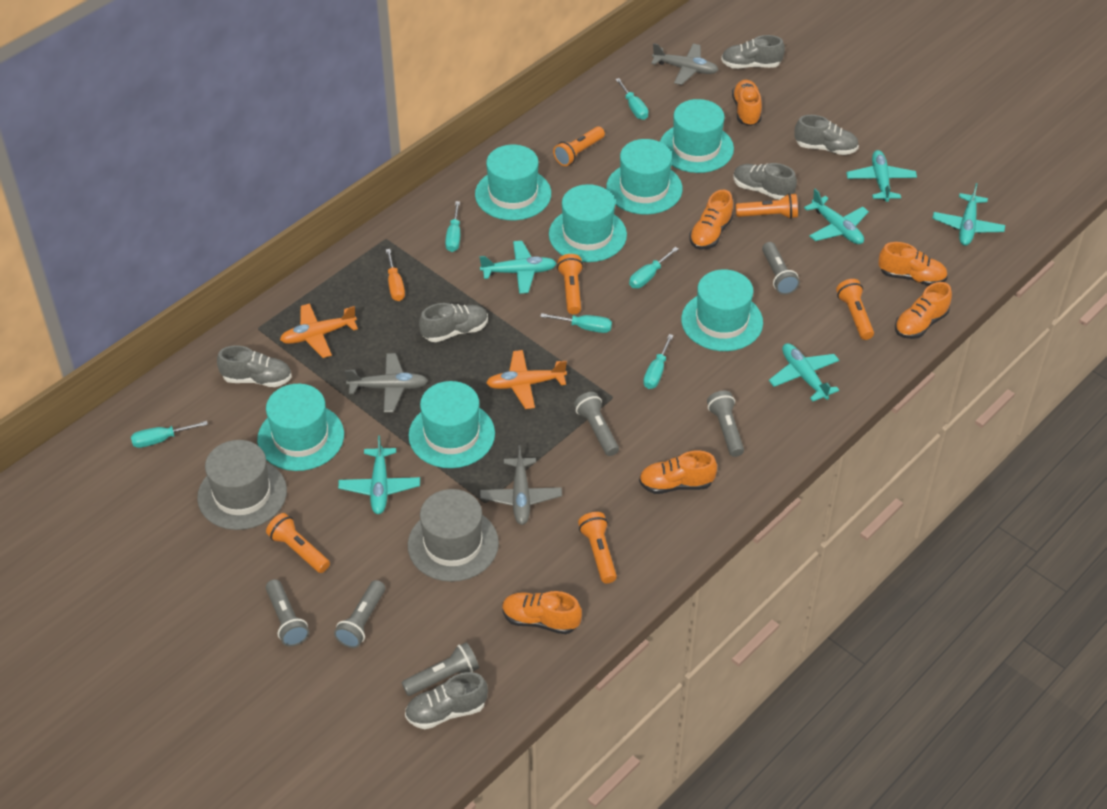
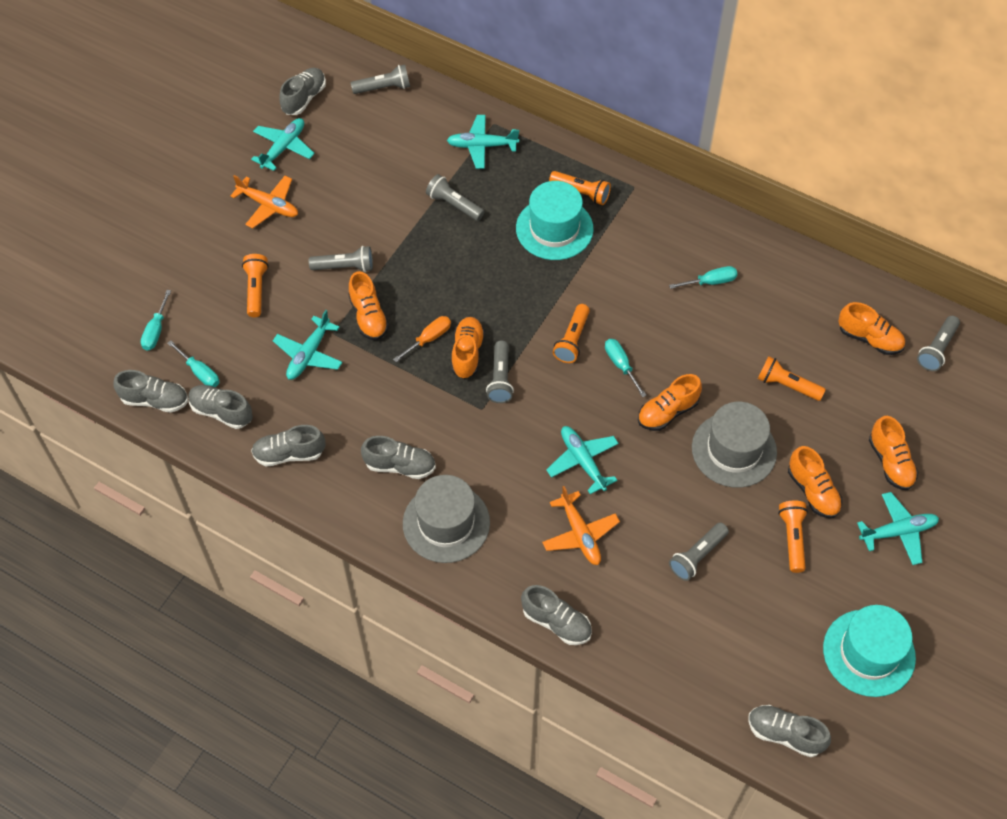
grey plane: [345,353,428,413] [480,445,562,525] [651,43,718,85] = 3 -> none = 0
grey shoe: [217,345,292,387] [405,672,488,729] [419,303,488,342] [721,35,785,69] [733,163,797,200] [794,115,859,155] = 6 -> [113,370,188,413] [188,385,253,429] [251,425,325,466] [279,68,326,115] [361,436,436,479] [521,585,592,645] [748,705,831,757] = 7
orange flashlight: [266,513,330,573] [553,126,605,166] [557,254,583,314] [578,512,617,583] [736,193,798,219] [836,279,874,340] = 6 -> [242,254,269,317] [549,171,611,205] [553,304,590,363] [758,356,826,401] [778,501,808,573] = 5
turquoise hat: [257,384,344,471] [409,381,495,468] [475,145,551,220] [549,184,627,262] [606,139,682,215] [660,99,734,173] [681,269,763,351] = 7 -> [516,181,594,260] [823,605,916,697] = 2
turquoise plane: [338,435,420,514] [479,241,557,294] [769,343,839,401] [804,189,869,244] [846,150,917,202] [932,183,1005,246] = 6 -> [251,118,315,171] [273,310,343,380] [447,115,519,169] [546,426,619,494] [857,492,939,565] = 5
turquoise screwdriver: [131,421,208,448] [445,201,460,252] [540,313,612,333] [615,78,648,120] [629,247,679,288] [643,334,674,389] = 6 -> [141,290,171,350] [167,340,219,387] [605,339,647,397] [669,266,737,289] = 4

